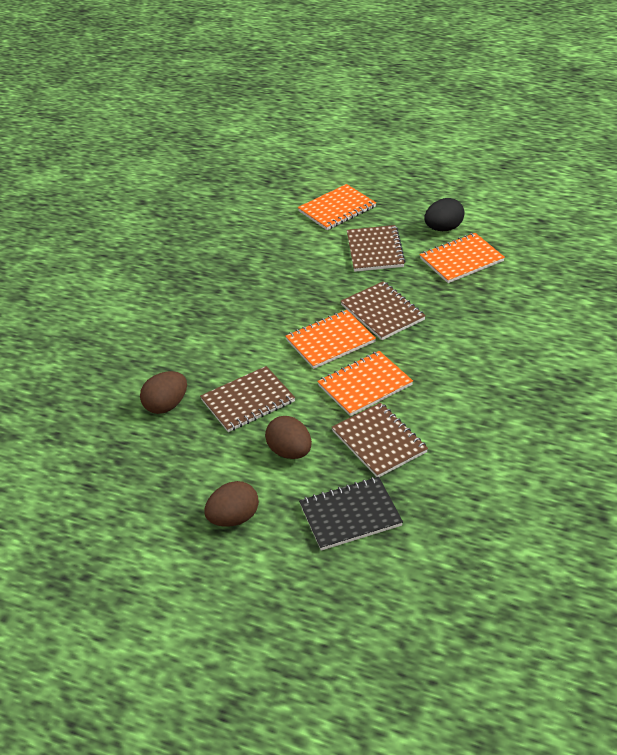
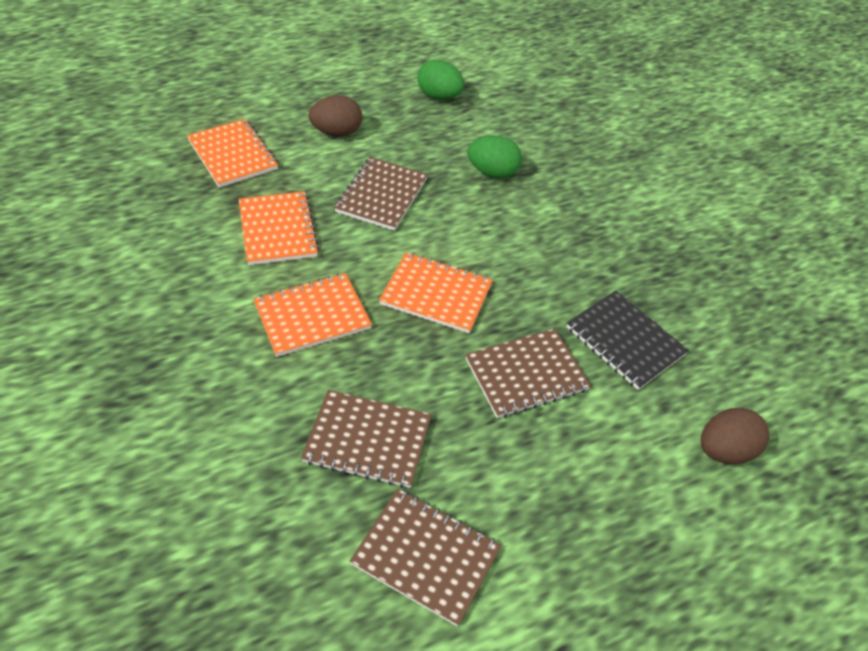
black egg: [424,198,465,231] = 1 -> none = 0
brown egg: [140,371,187,414] [204,481,259,527] [265,416,312,459] = 3 -> [309,95,362,137] [701,408,769,464] = 2
green egg: none = 0 -> [418,60,464,100] [468,135,522,179] = 2

